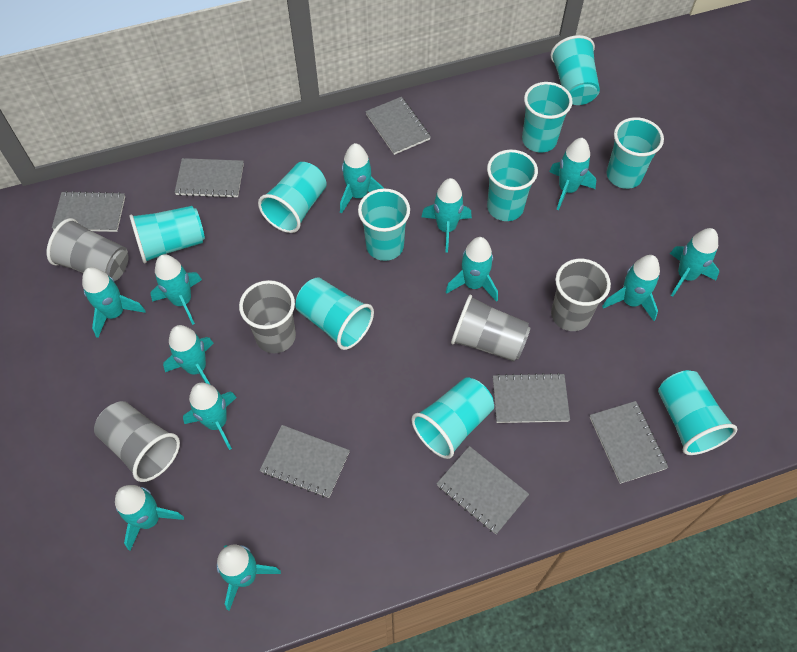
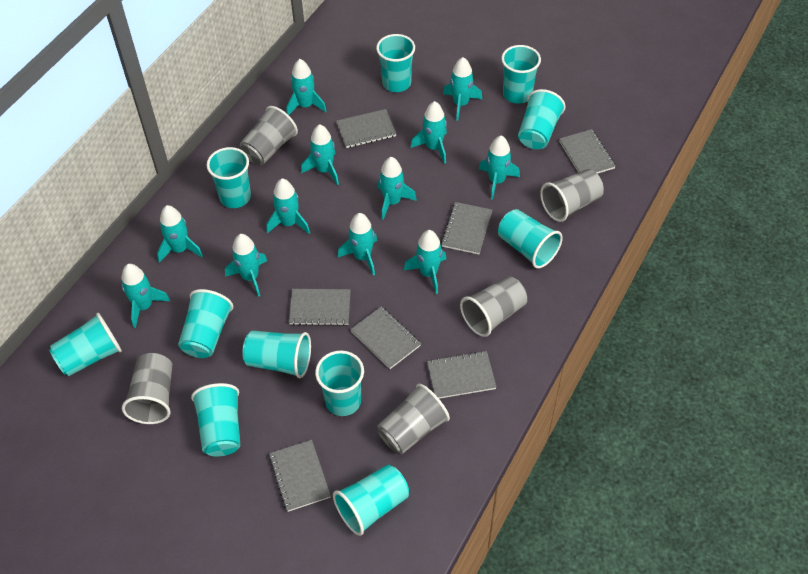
turquoise cup: [129,206,205,264] [258,162,327,233] [296,277,374,350] [358,189,410,261] [412,377,494,459] [487,150,538,221] [522,82,573,153] [551,35,600,105] [607,117,664,189] [658,370,738,455] = 10 -> [49,313,122,376] [178,289,233,358] [191,383,240,456] [207,147,251,208] [242,331,311,378] [315,350,364,416] [333,465,409,536] [376,34,415,92] [498,209,563,269] [501,45,541,104] [518,89,566,149] = 11

